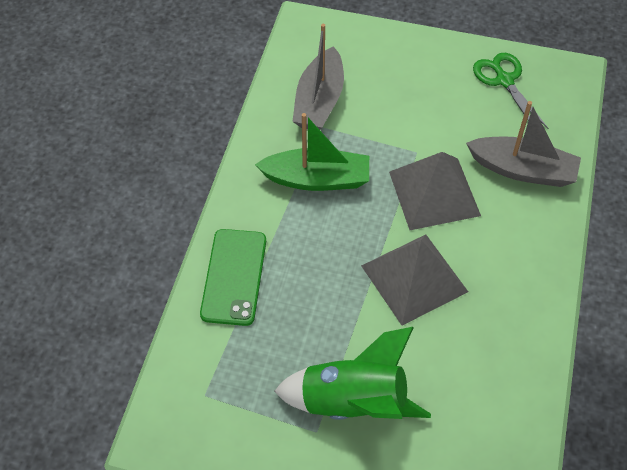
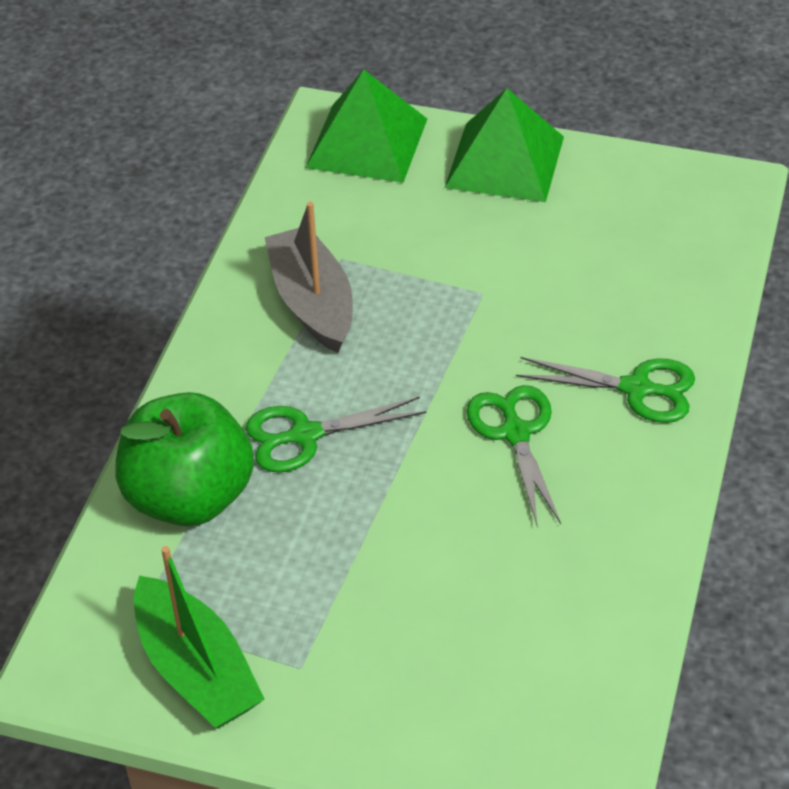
green apple: none = 0 -> [116,392,254,526] = 1
green phone: [200,229,266,326] = 1 -> none = 0
green pyramid: none = 0 -> [305,70,427,183] [445,88,564,202] = 2
green rocket: [274,327,431,420] = 1 -> none = 0
green scissors: [473,53,548,128] = 1 -> [246,397,427,473] [466,385,561,525] [516,357,695,423] = 3
grey boat: [292,24,344,130] [466,101,581,187] = 2 -> [265,202,353,353] = 1
grey pyramid: [361,235,468,326] [389,152,481,230] = 2 -> none = 0

